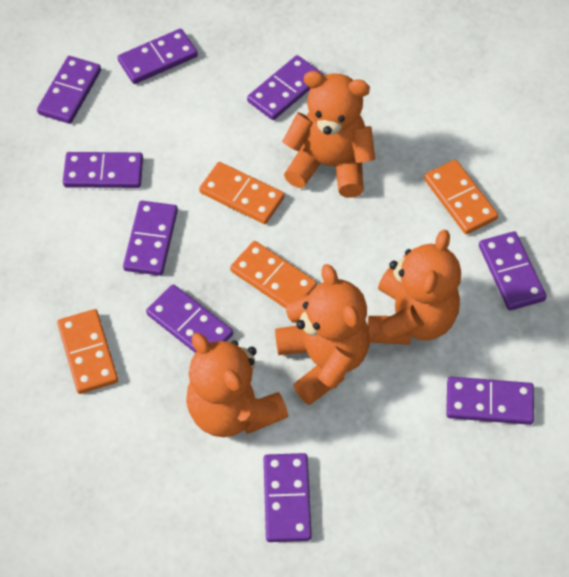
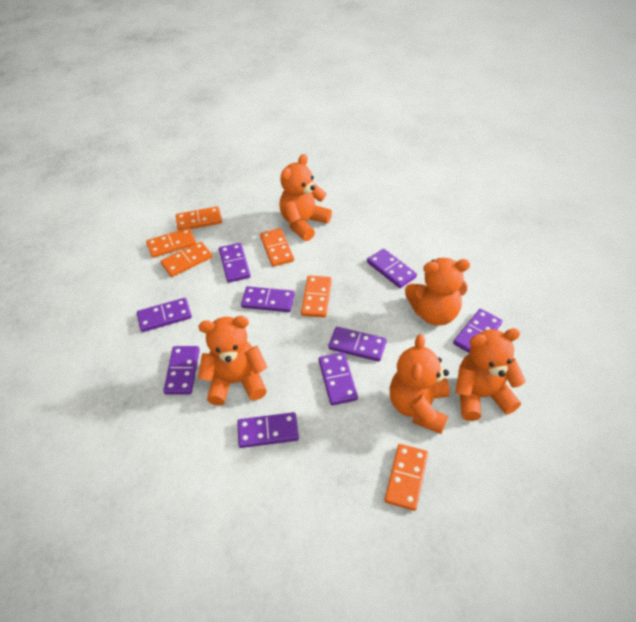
orange domino: [57,309,118,394] [199,162,284,224] [230,241,317,309] [424,160,498,234] = 4 -> [146,228,196,258] [161,242,213,277] [176,206,222,231] [260,228,294,267] [301,275,332,318] [385,444,428,511] = 6
orange teddy bear: [186,333,288,437] [275,264,370,405] [282,71,375,198] [368,230,461,345] = 4 -> [198,316,268,406] [280,154,332,241] [390,334,450,434] [405,258,470,326] [455,328,526,421] = 5

